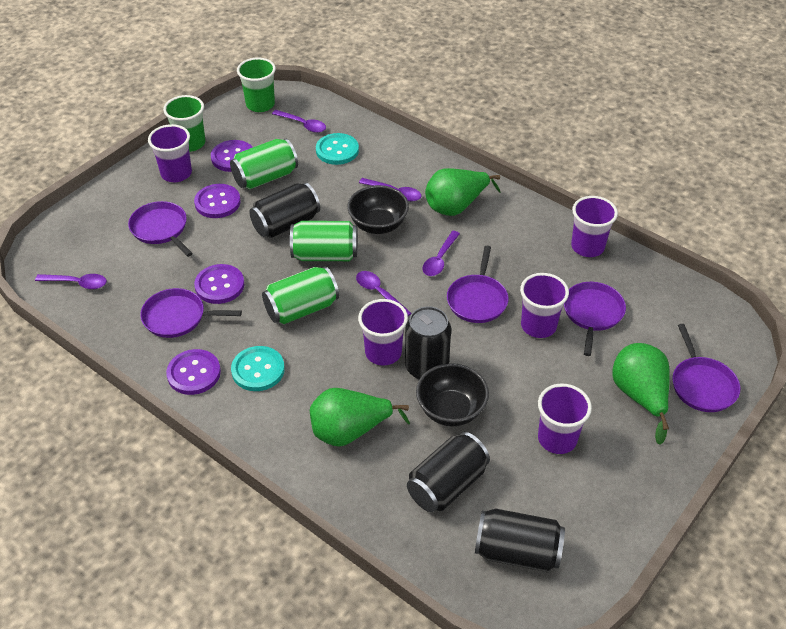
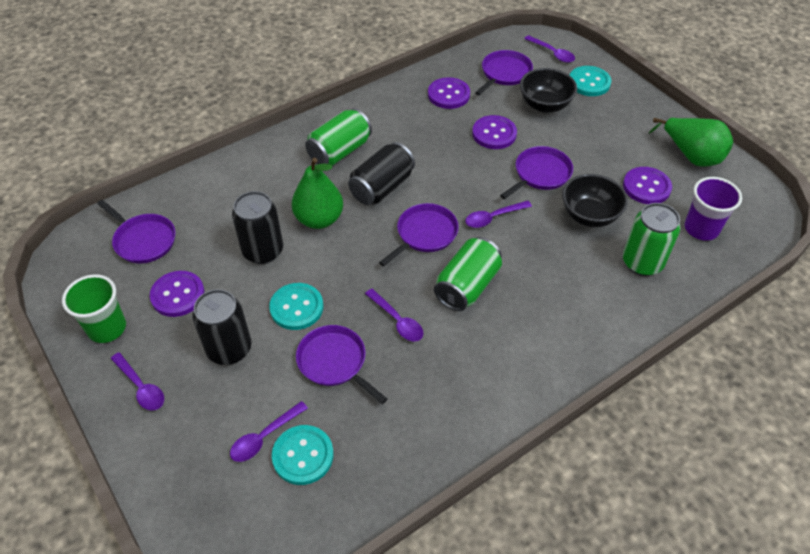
black can: [249,183,320,238] [405,306,451,379] [407,432,490,512] [475,508,565,572] = 4 -> [192,289,251,365] [232,191,283,264] [348,142,415,205] = 3
green cup: [163,95,205,152] [237,58,276,112] = 2 -> [62,274,126,343] = 1
green pear: [310,388,410,447] [425,168,500,216] [612,343,670,445] = 3 -> [292,158,343,229] [649,118,733,167] = 2
purple cup: [148,124,192,182] [358,299,408,366] [520,273,569,338] [538,383,592,454] [571,196,618,257] = 5 -> [684,177,742,241] = 1
turquoise button: [231,346,285,391] [316,133,359,165] = 2 -> [269,283,323,330] [272,425,334,485] [570,66,611,96] = 3

